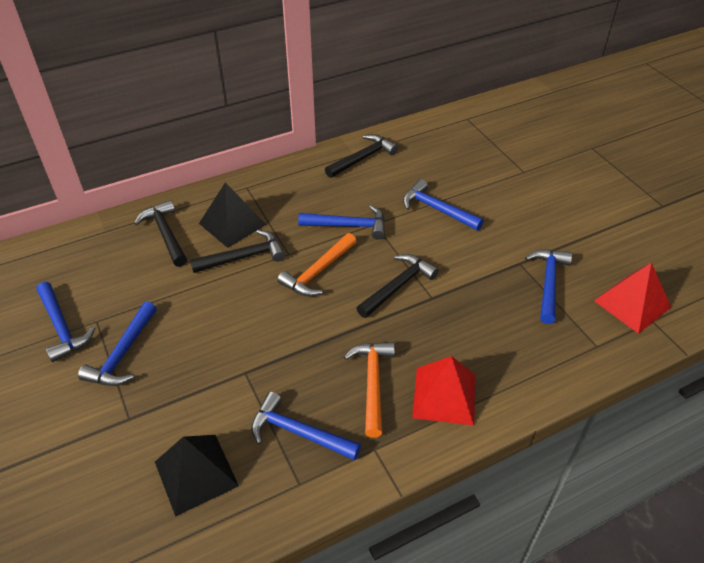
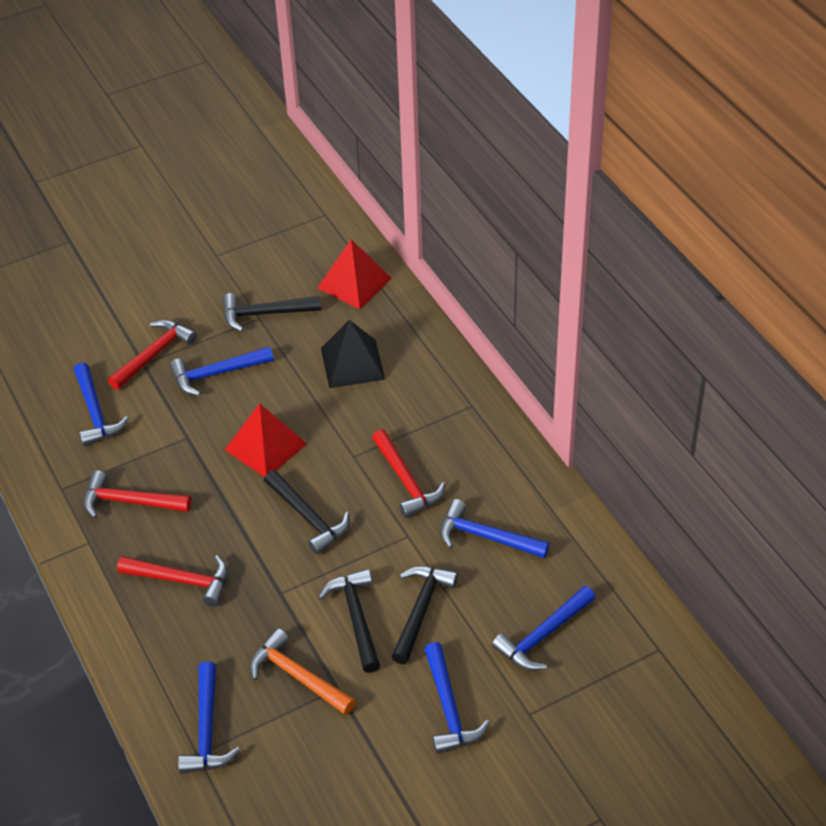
black pyramid: [155,435,239,517] [199,182,266,248] = 2 -> [321,320,385,388] = 1
orange hammer: [277,233,357,297] [344,342,395,438] = 2 -> [250,628,356,715] = 1
red hammer: none = 0 -> [84,471,191,518] [108,320,197,390] [117,555,228,607] [372,429,446,518] = 4

